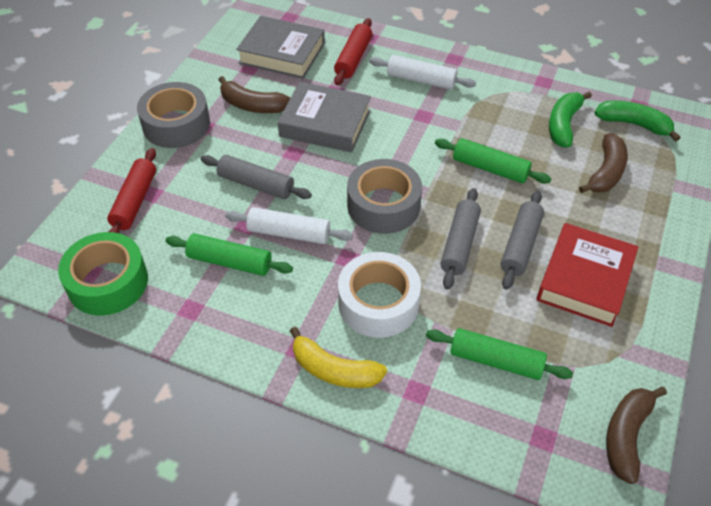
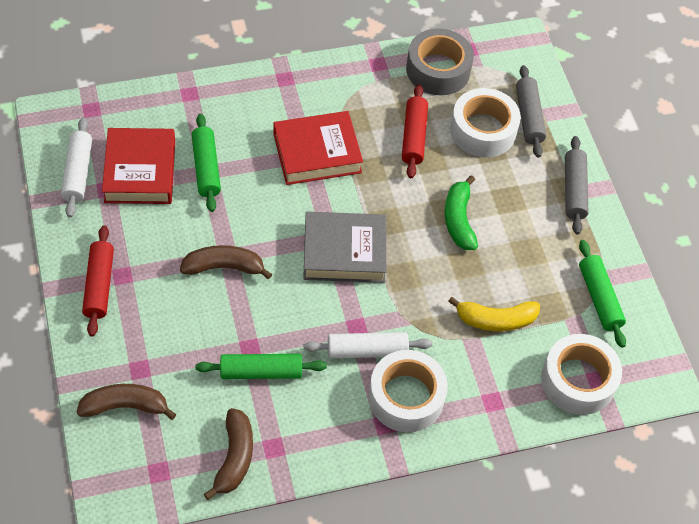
green banana: [549,92,592,147] [594,101,681,142] = 2 -> [444,175,478,250] = 1
green tape: [58,232,148,316] = 1 -> none = 0
grey book: [236,16,325,79] [278,82,371,152] = 2 -> [303,212,387,283] = 1
grey rolling pin: [201,155,312,199] [440,188,481,290] [500,191,544,290] = 3 -> [516,65,546,158] [565,136,588,235] = 2
grey tape: [137,82,210,148] [347,159,422,234] = 2 -> [406,28,474,95] = 1
red book: [536,223,638,327] = 1 -> [102,128,175,204] [273,111,363,185] = 2
white tape: [338,252,421,338] = 1 -> [369,350,448,432] [450,88,521,158] [541,334,622,415] = 3

